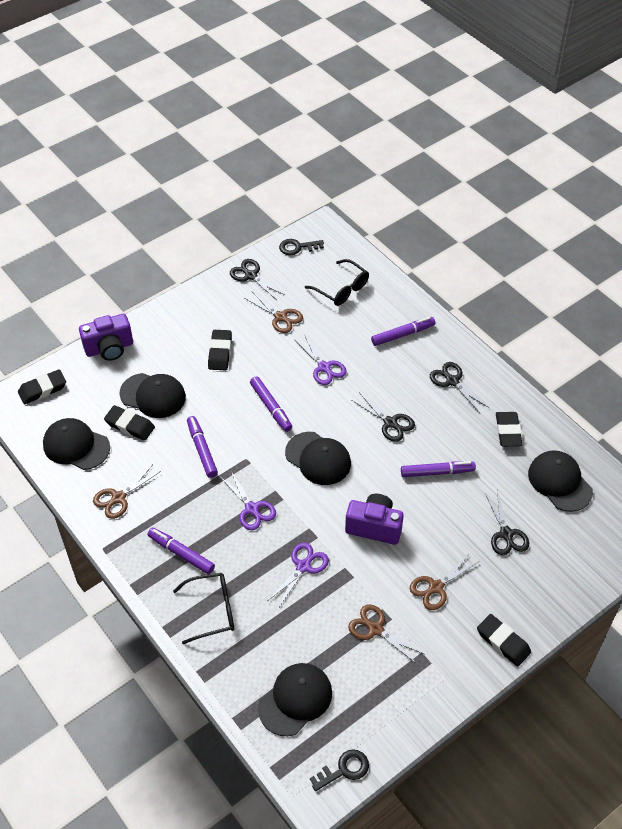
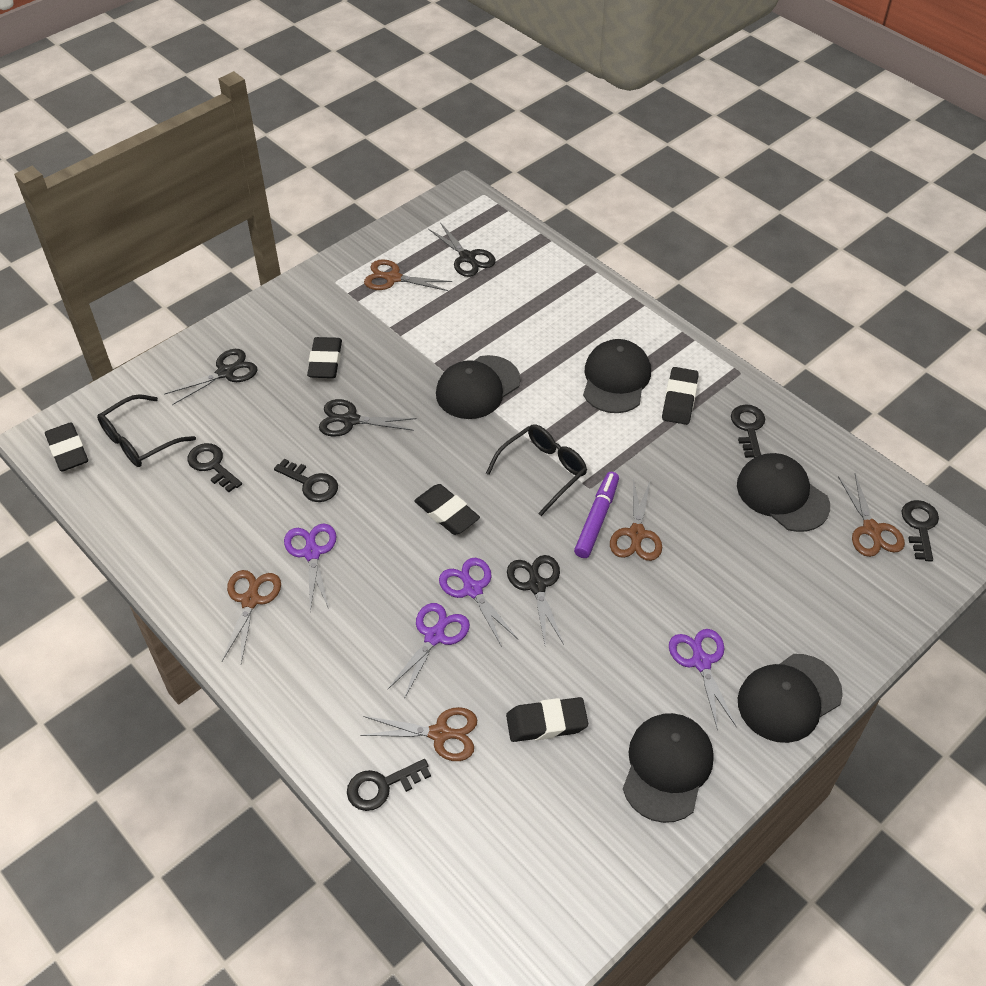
black key: [279,239,324,255] [310,749,369,791] = 2 -> [187,443,242,492] [274,459,338,502] [347,759,431,811] [731,404,765,458] [901,500,939,562] = 5
brown scissors: [93,464,161,519] [244,292,303,333] [348,604,424,664] [410,553,478,610] = 4 -> [222,570,281,663] [360,707,477,761] [364,259,452,291] [610,478,662,561] [838,474,905,557] = 5
purple camera: [79,314,133,361] [345,494,404,545] = 2 -> none = 0
purple marker: [147,527,215,574] [187,416,218,478] [250,376,292,432] [371,317,435,346] [401,461,476,477] = 5 -> [574,472,619,558] = 1
purple scissors: [220,471,276,530] [268,543,329,609] [294,336,347,385] = 3 -> [284,523,337,611] [387,603,470,699] [439,558,518,647] [669,629,737,731] = 4

